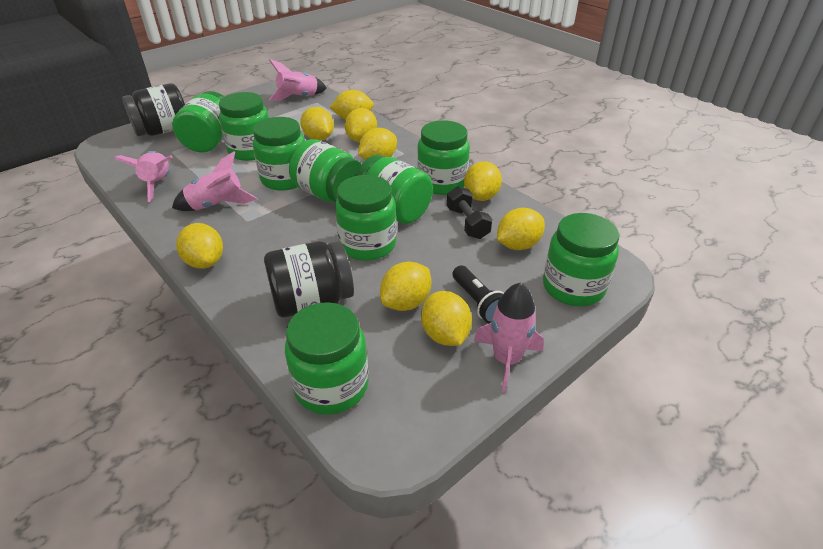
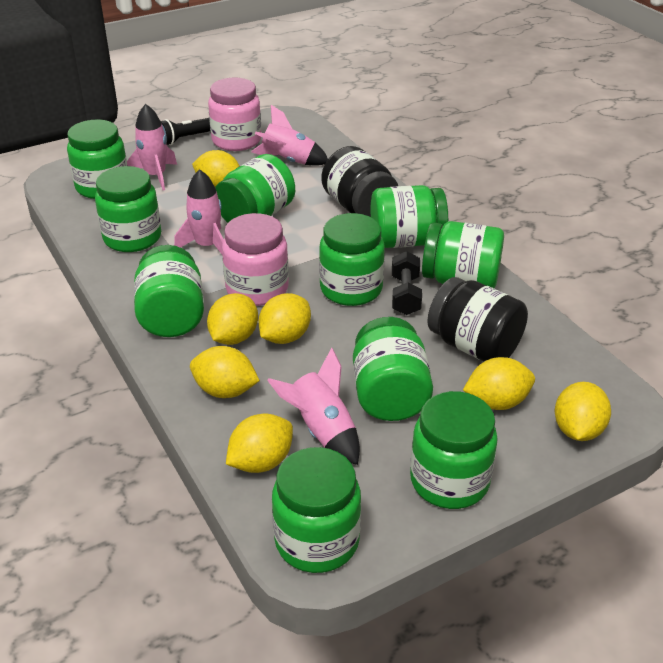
green jar: [172,91,224,153] [219,92,269,161] [253,117,305,191] [285,302,369,415] [289,139,362,203] [335,175,397,261] [356,155,433,224] [417,120,470,195] [543,213,619,306] = 9 -> [67,120,128,199] [95,166,161,252] [134,245,204,337] [215,154,295,223] [272,447,361,573] [319,213,385,306] [353,317,433,421] [371,185,448,248] [410,391,498,509] [422,221,504,288] = 10
pink jar: none = 0 -> [208,78,261,151] [222,213,289,306] = 2
yellow lemon: [176,223,223,269] [300,107,334,141] [330,90,374,120] [345,108,377,142] [358,128,397,160] [380,262,431,311] [421,291,472,346] [464,161,502,201] [497,208,545,250] = 9 -> [190,346,260,398] [192,150,240,187] [207,293,258,345] [226,414,293,473] [259,293,311,344] [463,357,535,410] [555,382,611,441] = 7

